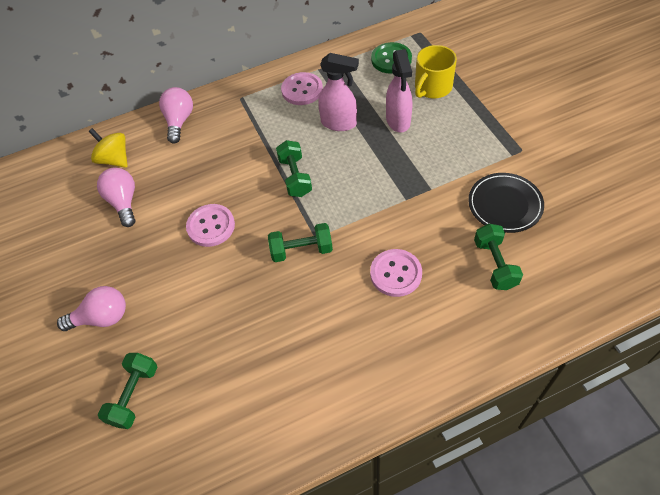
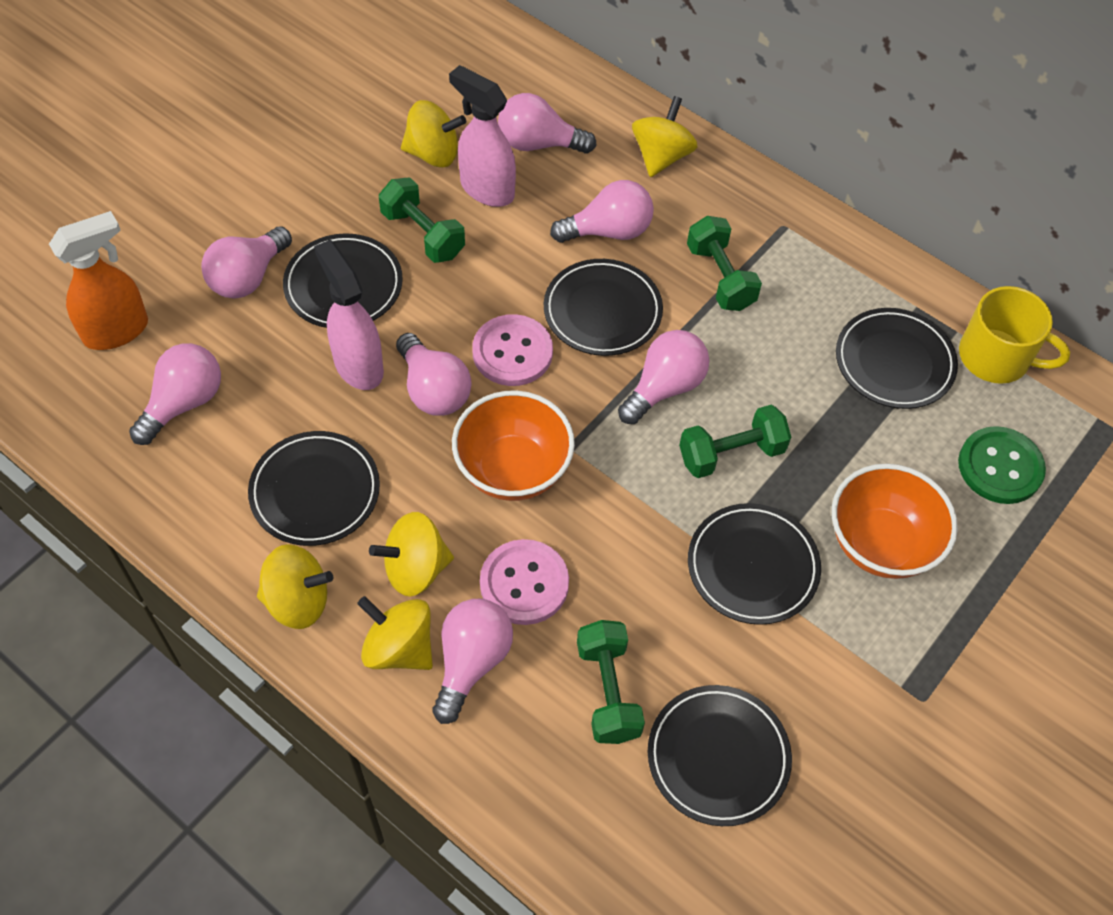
black plate: [468,173,544,233] = 1 -> [248,431,380,546] [283,233,403,328] [544,259,663,356] [648,685,792,826] [688,503,821,625] [836,308,958,409] = 6
orange bowl: none = 0 -> [452,390,575,501] [832,464,958,579] = 2
orange spray bottle: none = 0 -> [49,211,148,350] = 1
pink button: [186,204,235,247] [281,72,323,105] [370,249,422,297] = 3 -> [472,314,553,386] [480,539,569,625] = 2
pink light bulb: [57,286,126,331] [97,168,136,227] [159,87,193,144] = 3 -> [129,343,221,445] [201,226,292,298] [396,333,472,416] [432,599,513,724] [498,93,596,154] [550,180,654,243] [618,330,709,424] = 7
yellow spinning top: [88,128,128,168] = 1 -> [257,544,333,629] [357,596,433,670] [369,512,454,597] [401,100,466,167] [632,96,697,177] = 5

